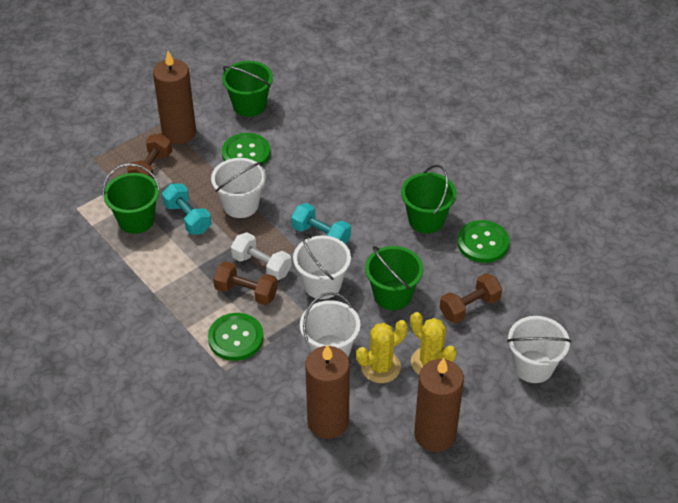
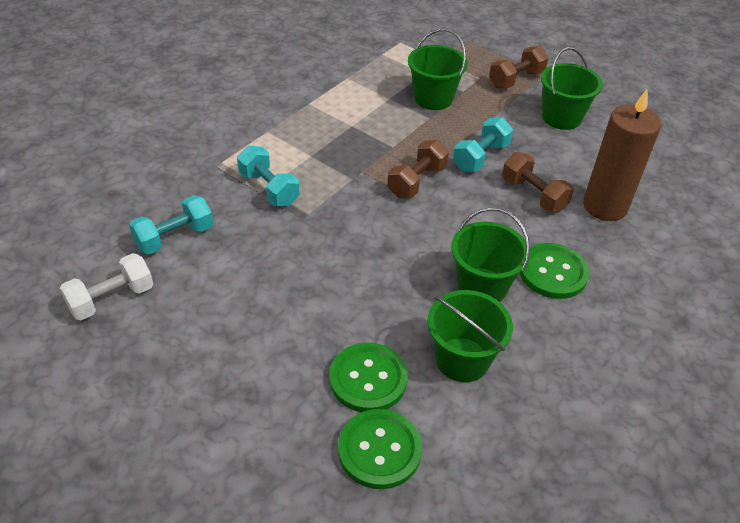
brown candle: [153,51,196,144] [305,344,350,439] [414,358,464,452] = 3 -> [583,89,661,221] = 1
turquoise dumbbell: [162,184,211,235] [291,203,351,244] = 2 -> [129,195,213,255] [237,146,299,207] [453,117,513,172] = 3
white bucket: [211,158,266,218] [293,233,351,299] [300,292,360,357] [507,316,571,383] = 4 -> none = 0
yellow cactus: [356,320,408,383] [410,312,457,374] = 2 -> none = 0

